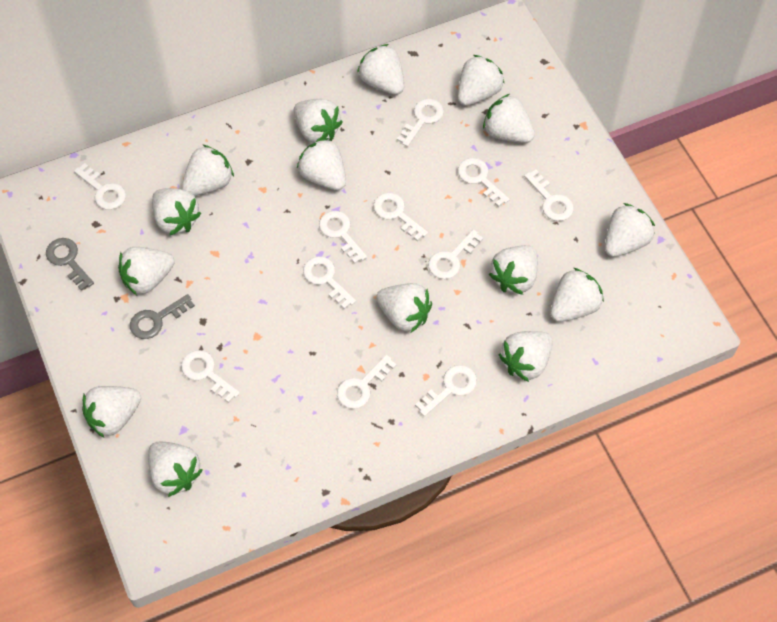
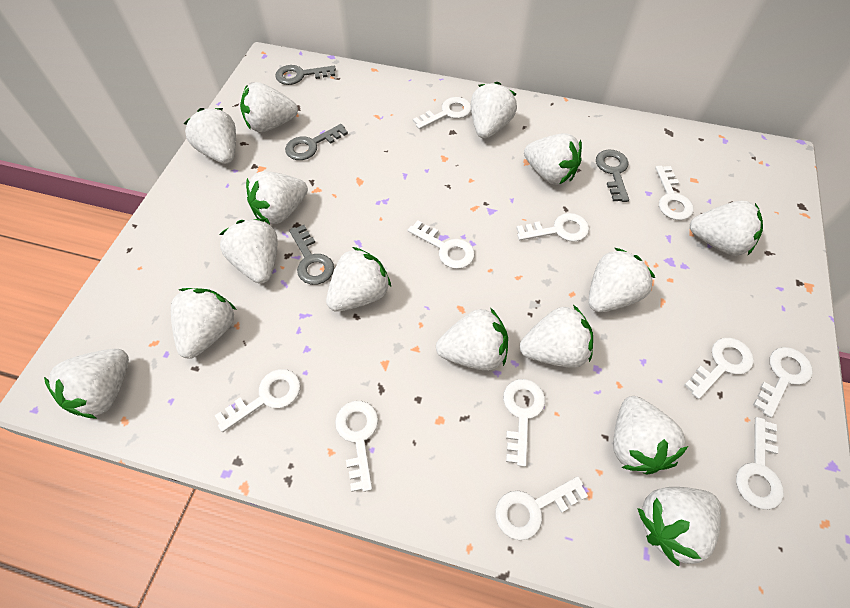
grey key: [46,238,94,291] [130,294,195,339] = 2 -> [275,65,336,85] [285,124,348,160] [289,225,334,285] [596,149,629,202] = 4

